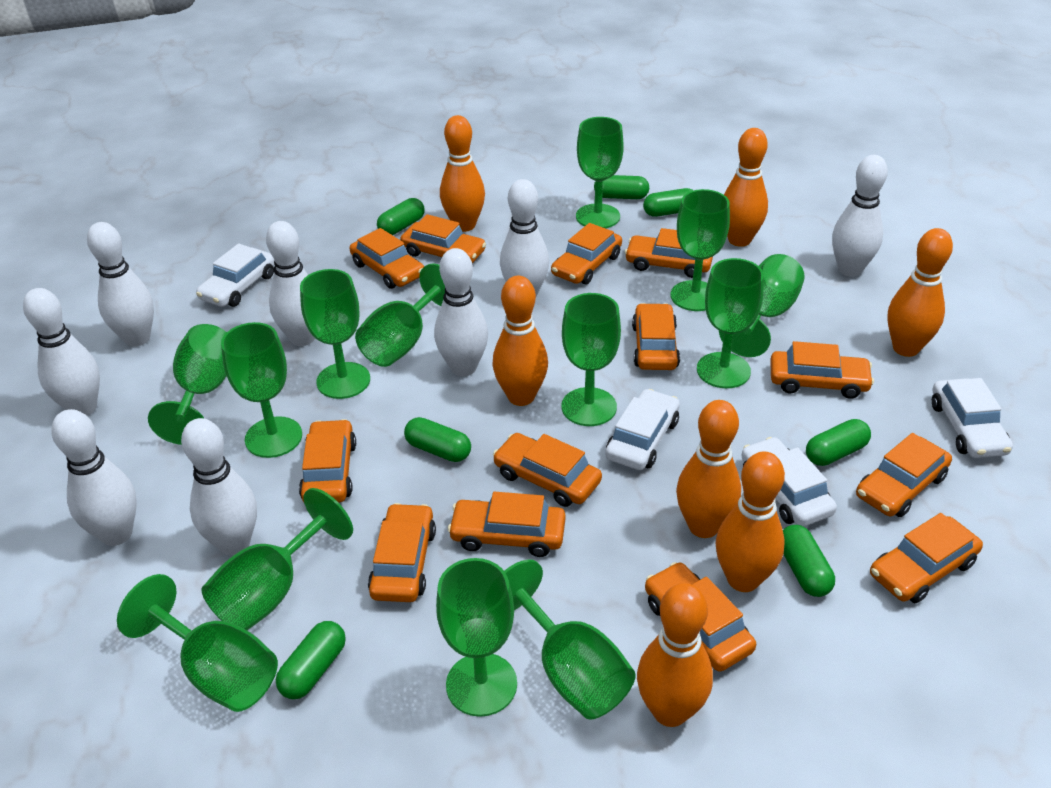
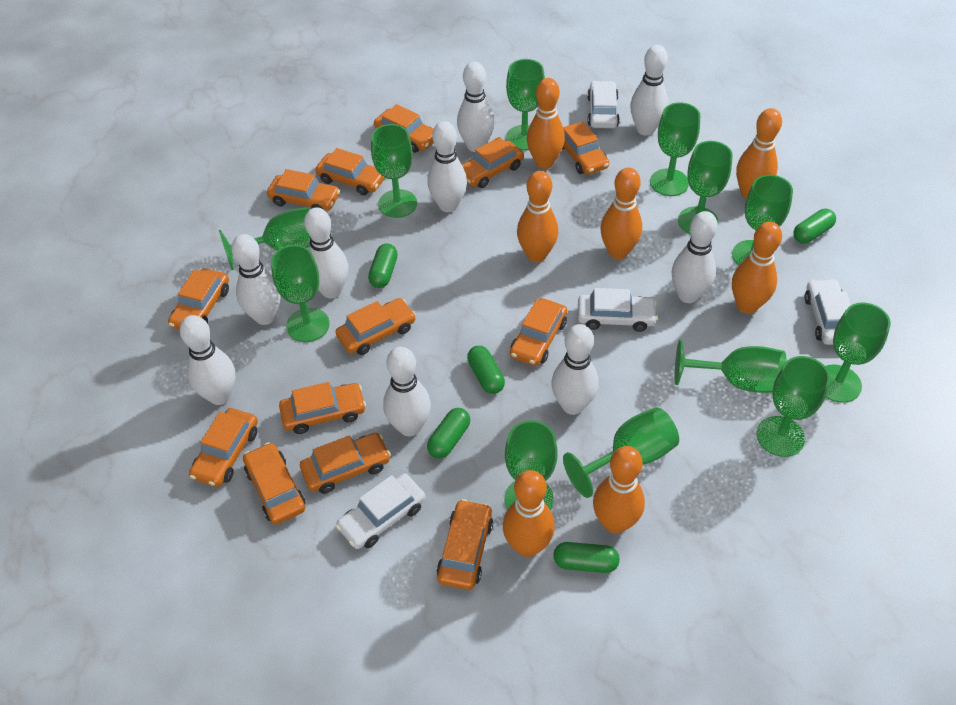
green capsule: [276,621,346,699] [377,198,425,235] [404,417,471,462] [594,175,649,199] [643,188,694,217] [783,525,835,597] [806,419,871,466] = 7 -> [368,244,398,288] [427,408,470,458] [467,346,505,394] [553,542,620,573] [793,209,836,244] = 5
green goblet: [117,574,278,712] [148,324,227,445] [201,488,353,630] [221,322,302,458] [300,269,370,399] [355,263,445,367] [436,558,517,717] [504,560,636,720] [562,293,621,426] [576,117,624,228] [671,189,730,311] [697,258,764,388] [719,254,805,357] = 13 -> [219,207,310,270] [271,245,329,342] [371,124,417,218] [505,420,558,511] [506,59,545,150] [563,407,679,498] [650,102,700,196] [674,340,787,393] [678,141,733,234] [732,175,793,265] [756,356,830,457] [825,303,891,403] = 12
white bowling pin: [23,288,100,416] [51,409,137,546] [87,222,154,347] [181,418,257,556] [266,221,315,346] [434,248,488,376] [500,179,549,297] [832,155,888,277] = 8 -> [180,315,236,405] [231,234,281,325] [304,207,348,299] [383,347,431,436] [427,121,467,212] [457,62,494,152] [551,324,599,415] [630,45,668,136] [672,211,718,303] = 9

